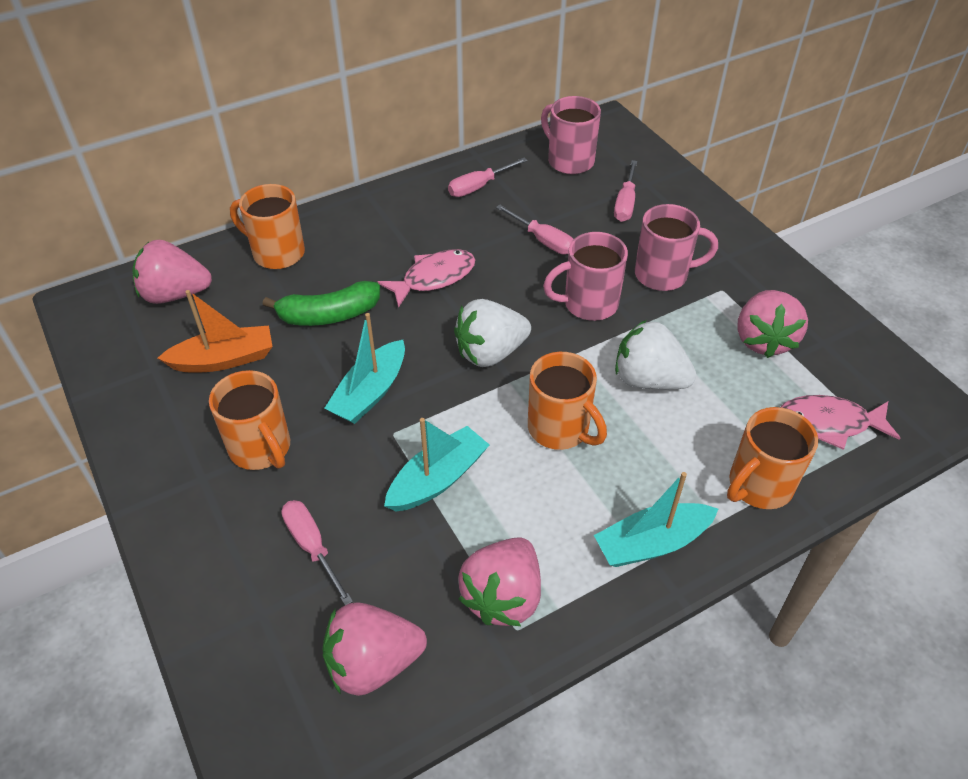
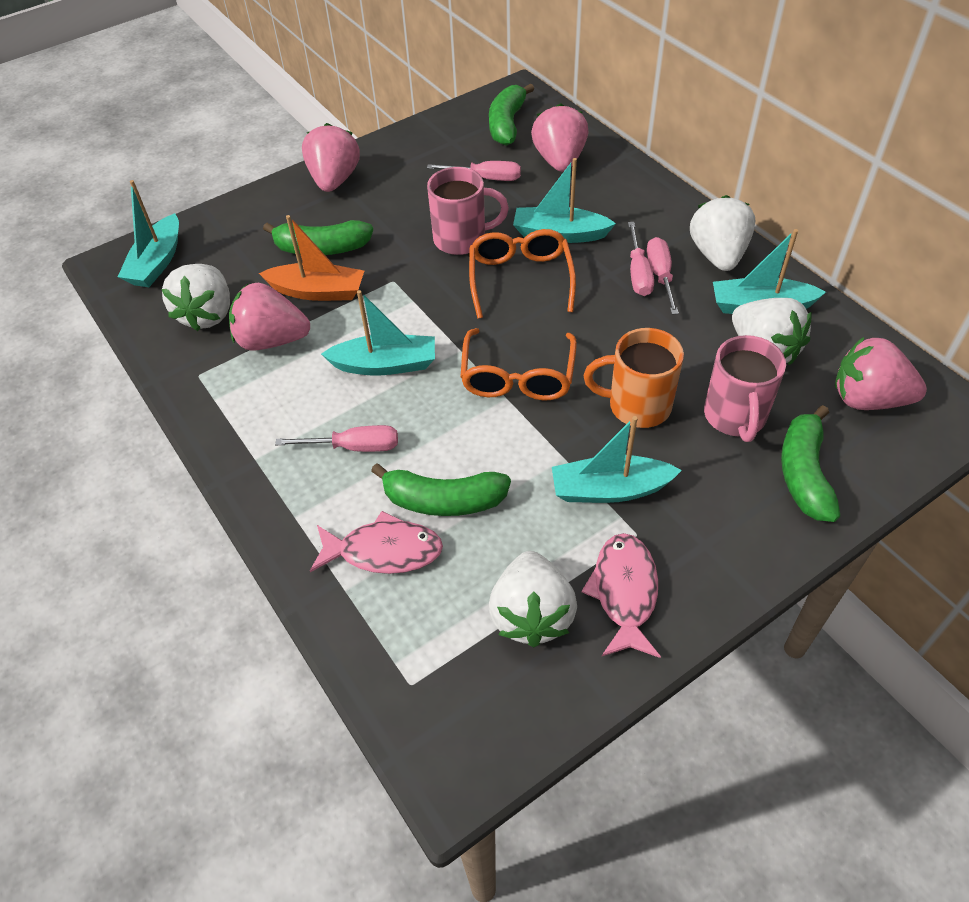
green banana: [262,281,380,326] = 1 -> [263,220,373,255] [371,463,511,516] [489,83,534,146] [781,405,840,522] = 4
orange glasses: none = 0 -> [460,328,577,401] [469,229,576,319] = 2
orange mug: [209,370,290,470] [230,184,305,269] [528,352,607,450] [727,407,818,509] = 4 -> [584,328,684,428] = 1
pink mug: [541,96,601,174] [543,232,628,321] [635,204,718,291] = 3 -> [427,167,509,255] [704,335,786,442] = 2
turquoise boat: [324,313,405,424] [384,418,490,511] [594,472,718,567] = 3 -> [118,180,179,287] [321,290,435,376] [513,158,616,243] [552,416,682,503] [713,229,826,314] = 5
white strawberry: [454,299,531,367] [615,320,697,390] = 2 -> [162,264,230,331] [489,551,577,647] [690,195,756,271] [732,298,811,365] = 4

